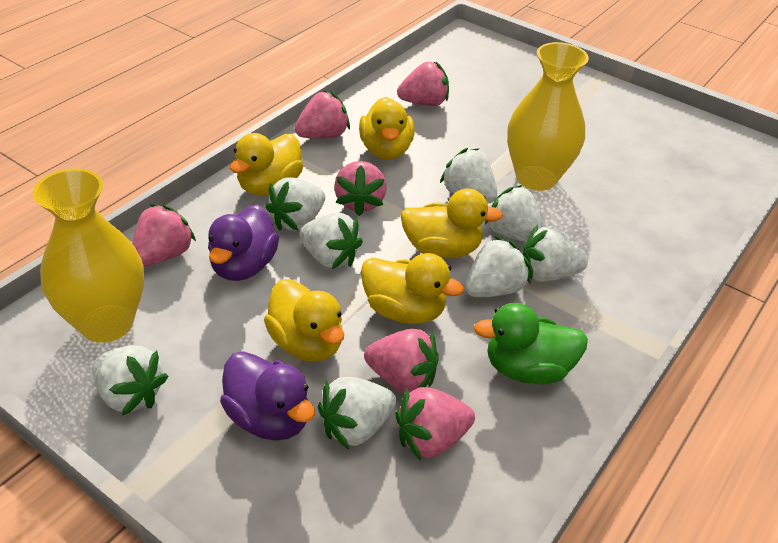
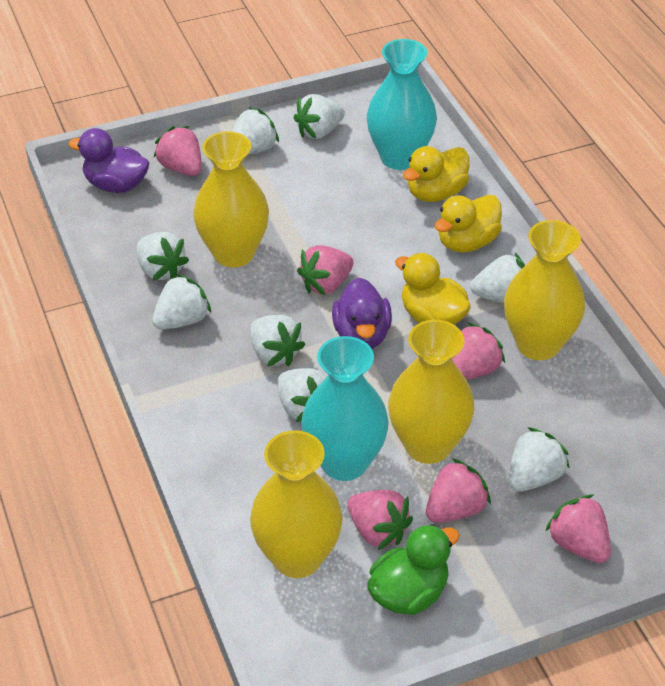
turquoise vase: none = 0 -> [301,336,389,481] [367,39,437,170] = 2
yellow duck: [230,133,303,196] [264,279,344,361] [359,97,414,160] [361,253,464,324] [400,188,503,259] = 5 -> [395,253,471,325] [403,146,469,202] [435,195,502,253] = 3
yellow vase: [33,168,144,343] [507,42,589,191] = 2 -> [193,131,269,267] [250,430,343,578] [388,320,475,464] [504,220,585,360] = 4

